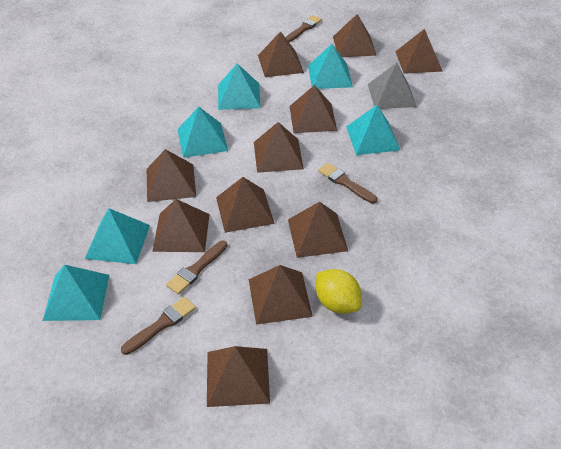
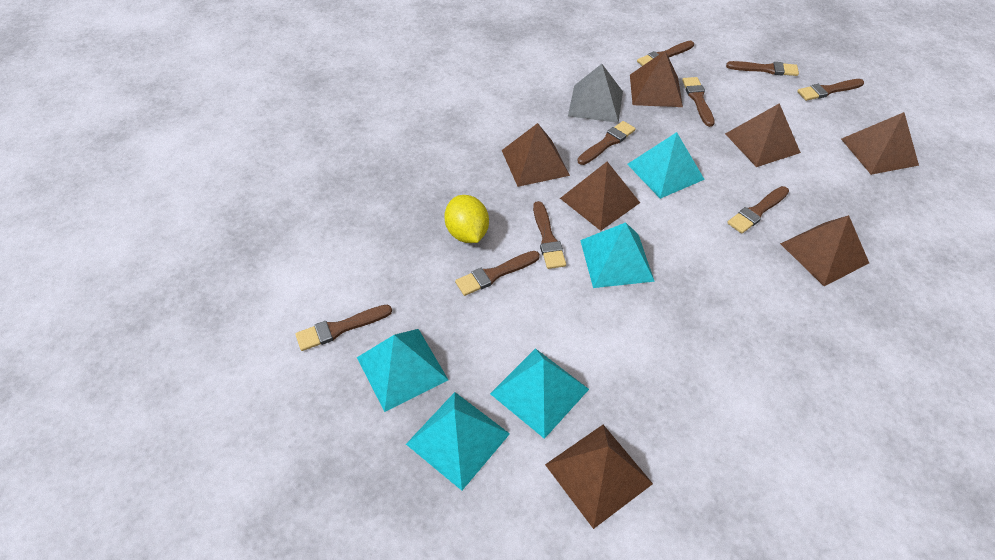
brown brush: [121,297,196,355] [166,241,227,294] [285,15,322,42] [318,163,377,204] = 4 -> [295,305,392,351] [455,251,540,296] [533,201,566,269] [577,121,636,165] [637,41,694,66] [682,77,715,127] [726,61,799,76] [727,186,789,234] [797,79,864,101] = 9
brown pyramid: [147,149,196,202] [152,199,209,252] [207,346,270,407] [216,177,275,233] [249,265,313,325] [254,122,304,173] [258,31,304,77] [288,202,348,258] [290,85,337,133] [333,14,377,57] [395,29,443,74] = 11 -> [502,123,570,187] [545,425,653,529] [560,162,640,231] [630,51,683,107] [725,103,801,167] [780,215,869,286] [841,112,919,175] = 7
turquoise pyramid: [43,265,109,321] [85,208,150,264] [177,107,228,158] [218,63,261,110] [308,44,353,89] [346,105,400,155] = 6 -> [357,329,448,412] [406,392,510,491] [490,348,589,439] [580,222,655,288] [627,132,705,199] = 5

